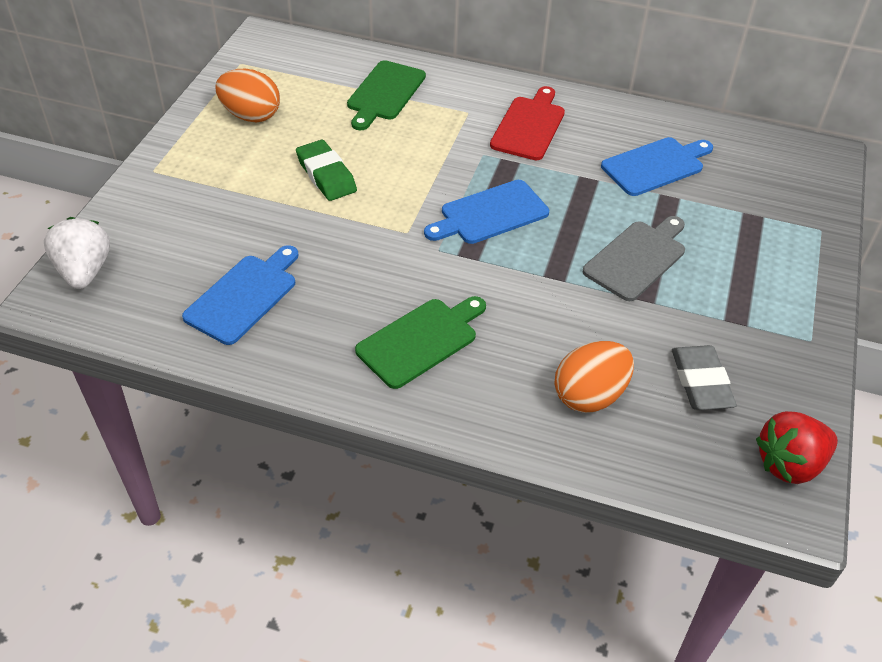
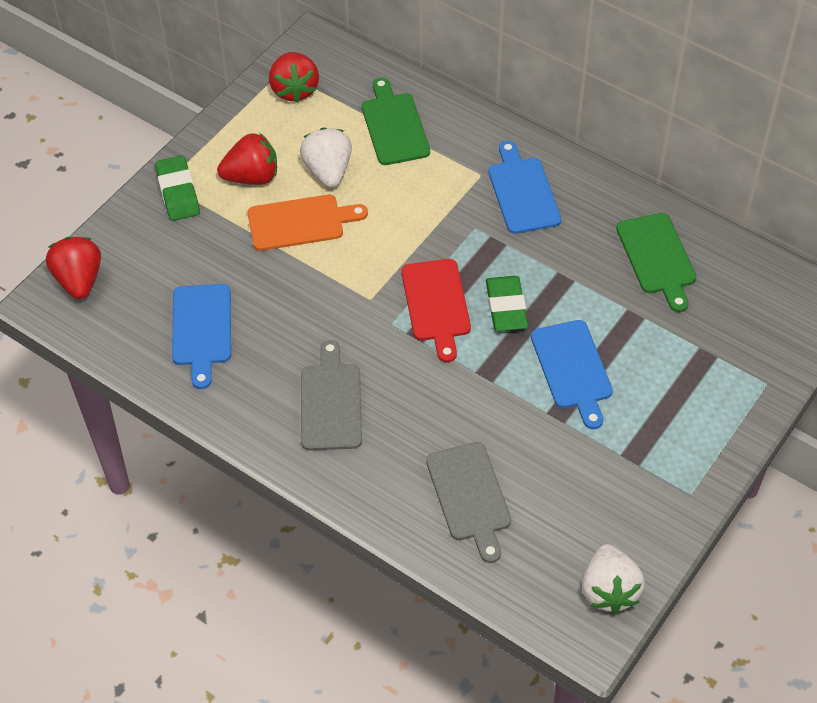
green eraser: [296,140,357,201] = 1 -> [155,155,200,221] [486,276,528,331] = 2
grey cutting board: [583,216,685,301] = 1 -> [301,340,362,451] [426,442,511,563] = 2
grey eraser: [672,345,737,410] = 1 -> none = 0
orange cutting board: none = 0 -> [248,195,368,251] = 1
orange egg: [216,69,280,122] [554,341,634,413] = 2 -> none = 0
red strawberry: [756,411,838,484] = 1 -> [46,237,101,299] [217,133,277,185] [269,52,319,103] = 3
white strawberry: [44,217,110,289] = 1 -> [300,127,352,188] [582,544,645,614] = 2

